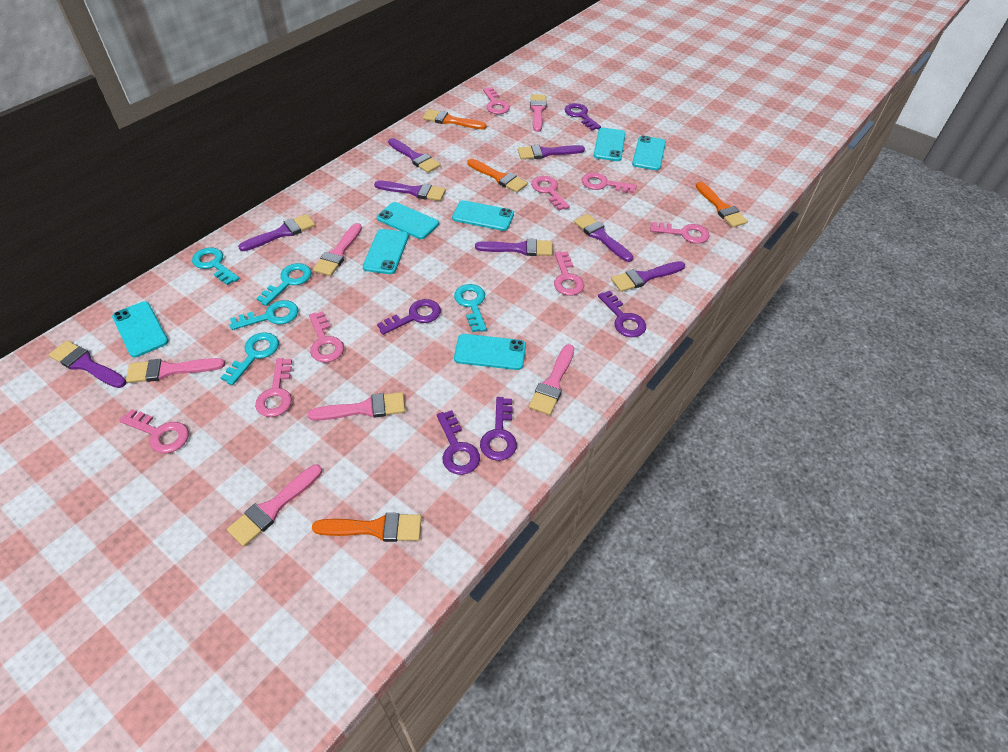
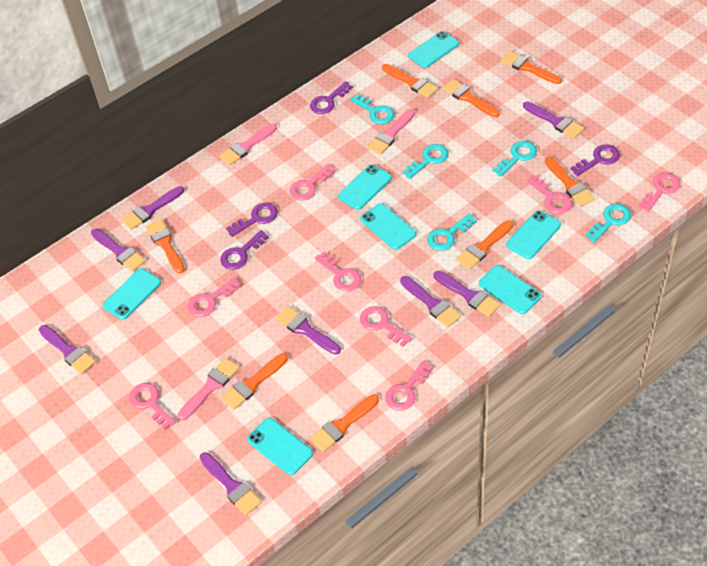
orange brush: [312,513,422,542] [423,109,487,129] [467,159,528,193] [696,182,748,228] = 4 -> [146,219,185,274] [221,353,288,410] [310,394,379,452] [382,64,438,98] [442,79,500,117] [456,220,513,270] [501,51,562,84] [545,157,595,207] = 8
pink brush: [126,358,225,383] [227,464,322,547] [308,392,405,421] [313,223,362,276] [529,344,574,415] [530,94,547,132] = 6 -> [178,358,240,420] [219,123,277,165] [367,109,415,155] = 3
purple key: [377,299,441,335] [437,410,480,475] [480,397,517,461] [565,103,601,130] [598,290,646,337] = 5 -> [220,230,269,270] [226,203,278,237] [310,81,353,114] [571,144,620,176] = 4

